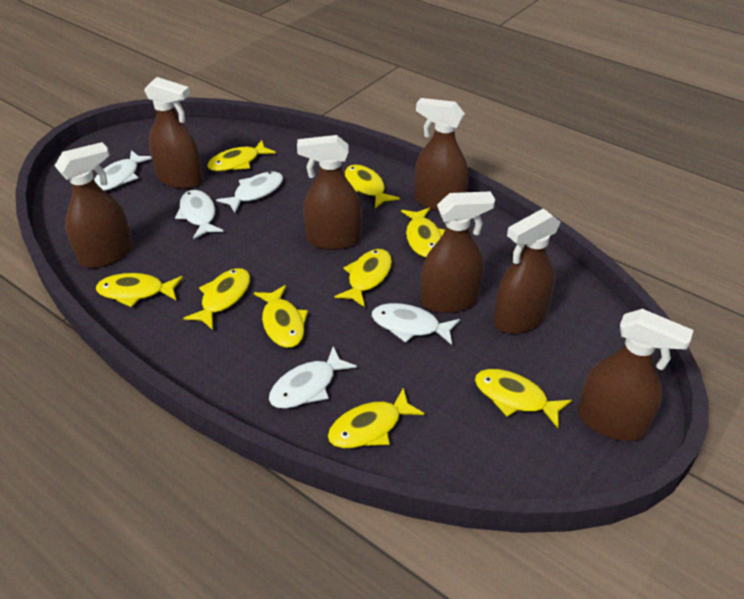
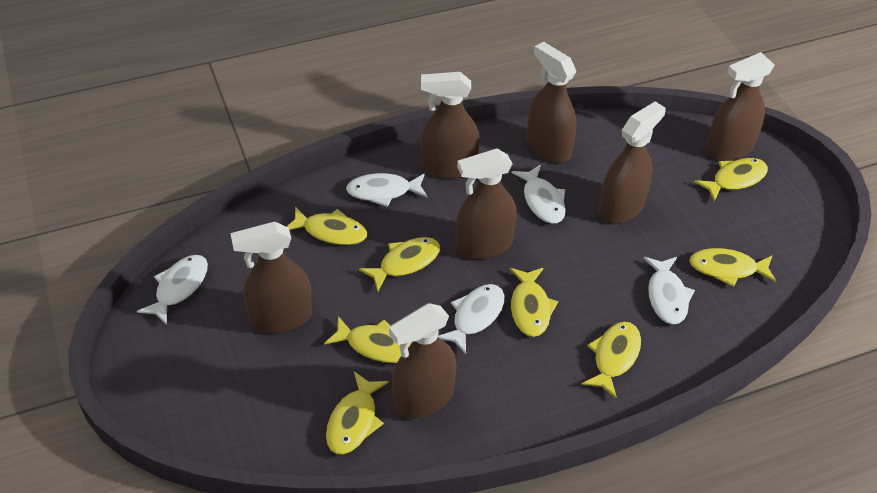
yellow fish: [96,273,183,308] [183,268,250,330] [207,140,276,172] [254,285,308,348] [328,388,425,448] [334,249,392,307] [345,164,400,209] [401,207,445,258] [475,369,572,428] = 9 -> [286,207,367,245] [324,316,412,363] [326,371,389,455] [359,237,440,291] [510,268,558,337] [581,322,641,399] [689,248,777,287] [694,158,768,202] = 8

